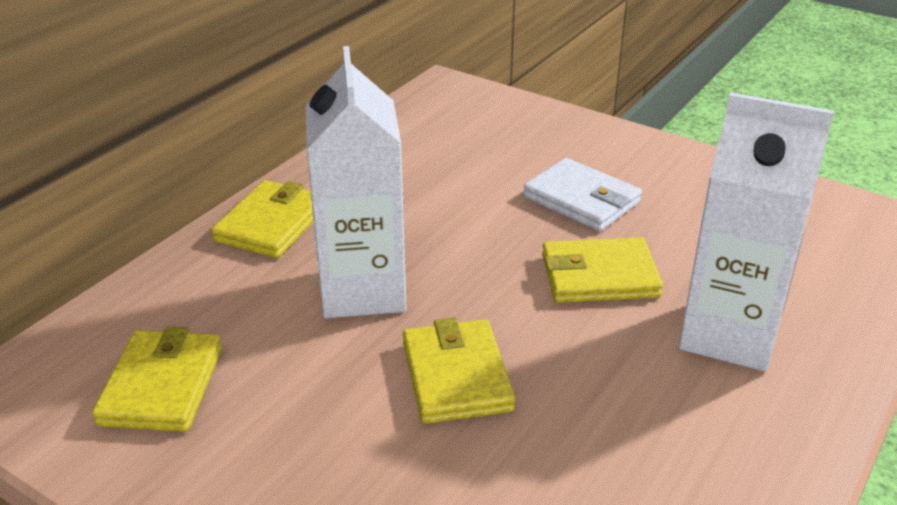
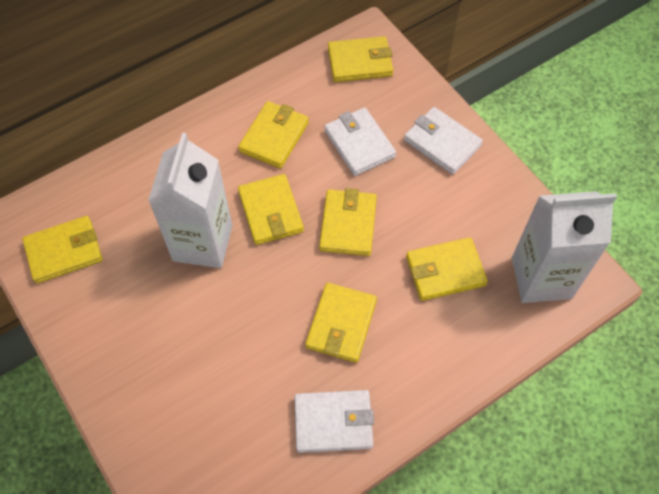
white wallet: [523,158,642,232] = 1 -> [294,390,374,453] [324,108,396,176] [404,107,483,175] = 3
yellow wallet: [92,326,222,432] [211,180,313,258] [403,317,515,424] [542,237,663,303] = 4 -> [22,216,103,284] [238,101,309,168] [238,174,304,245] [305,283,377,363] [319,188,377,256] [328,36,393,82] [406,237,488,301] = 7

